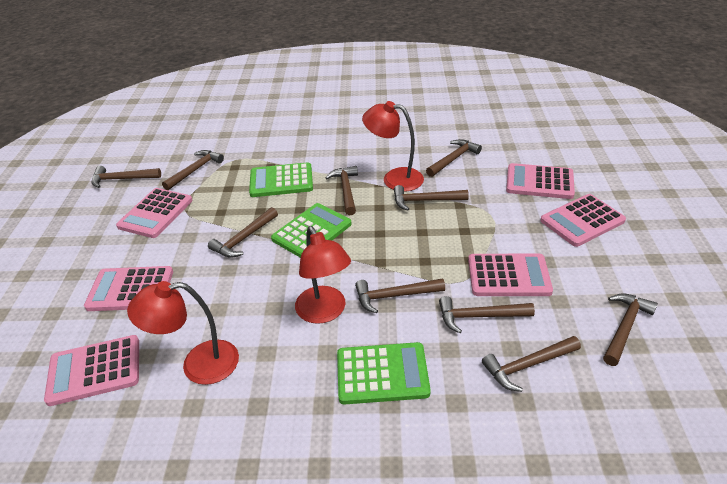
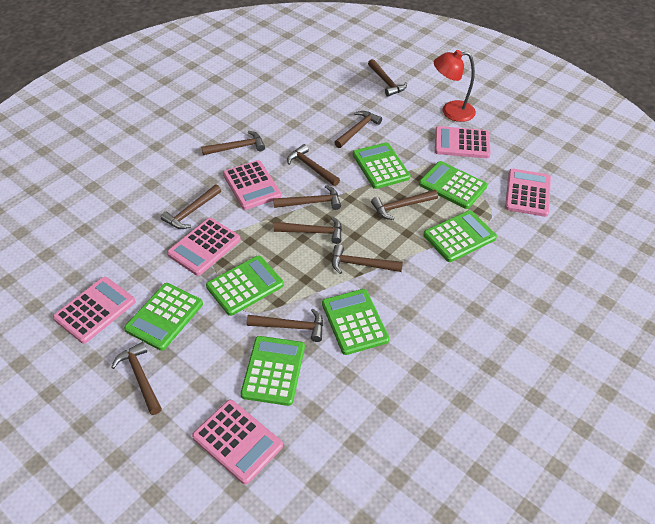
brown hammer: [91,166,161,188] [162,150,224,190] [208,207,278,258] [325,166,358,215] [355,278,445,313] [394,185,469,211] [426,139,482,177] [439,296,535,333] [482,336,581,392] [603,293,658,366] = 10 -> [111,342,162,415] [161,184,221,229] [201,131,265,155] [247,309,323,342] [273,185,341,210] [274,217,342,244] [287,144,340,186] [332,244,403,274] [334,111,382,148] [368,59,407,97] [371,190,438,220] = 11
green calculator: [249,162,313,197] [271,203,352,258] [337,342,431,404] = 3 -> [124,283,203,351] [206,255,284,316] [241,336,305,406] [322,289,389,355] [353,142,411,189] [419,161,487,209] [423,210,497,262] = 7
red lamp: [127,281,239,385] [295,226,351,324] [362,101,424,192] = 3 -> [434,50,476,122] = 1

